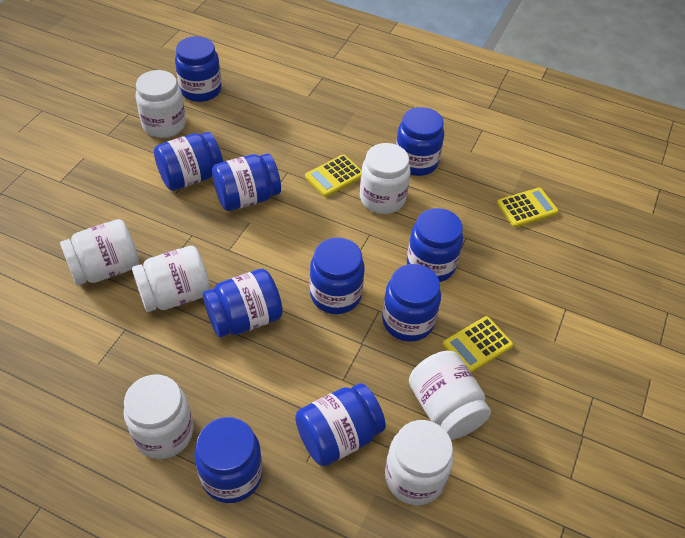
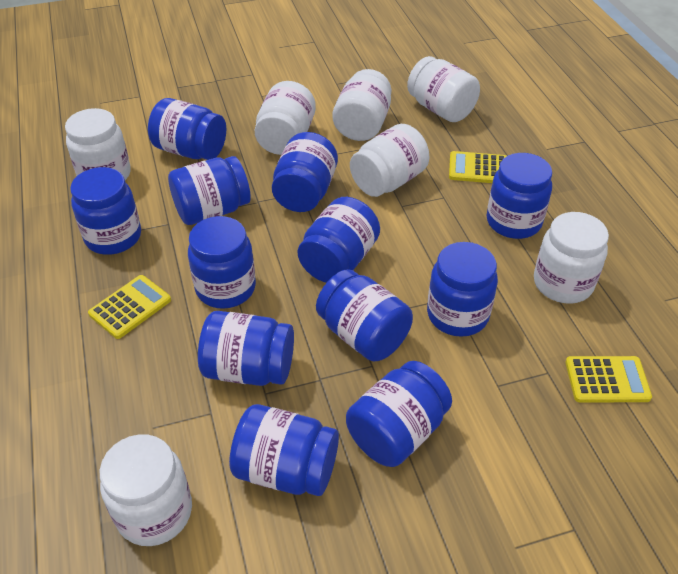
blue jar: [154,132,223,191] [175,36,222,102] [194,417,263,503] [203,269,283,337] [212,154,281,211] [295,383,386,466] [310,237,365,314] [382,264,441,342] [396,107,444,176] [407,208,463,282] = 10 -> [70,167,141,255] [148,98,226,160] [168,156,251,225] [188,216,256,309] [198,311,294,386] [229,404,339,496] [272,132,338,212] [298,197,380,283] [316,269,413,362] [346,361,452,467] [427,242,498,337] [487,153,552,239] = 12

